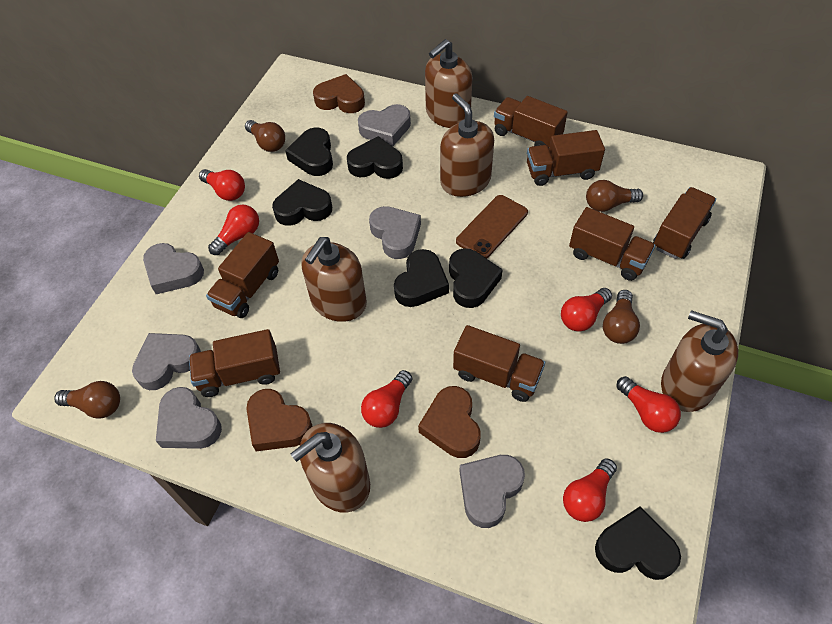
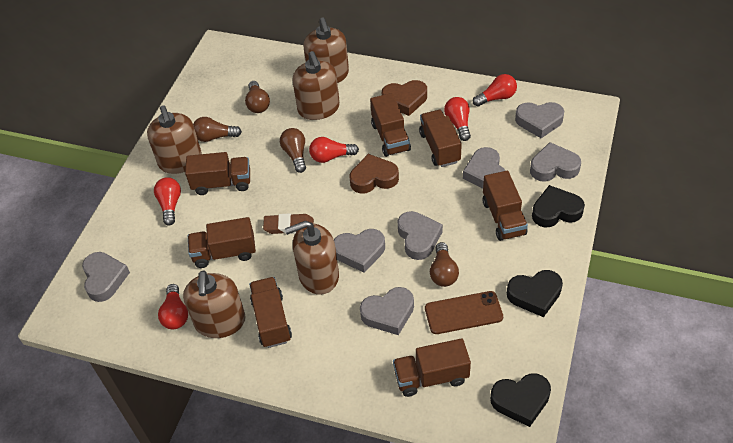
black heart: [272,179,332,226] [285,128,333,176] [347,136,403,179] [394,249,449,307] [449,248,503,308] [595,507,681,580] = 6 -> [490,374,551,427] [507,270,563,317] [532,185,585,227] = 3
brown eraser: none = 0 -> [263,213,314,234] = 1
brown heart: [246,389,313,451] [313,74,365,113] [418,386,481,458] = 3 -> [350,154,399,194] [382,80,427,116] = 2
grey heart: [132,333,201,390] [143,243,204,294] [156,387,222,449] [358,104,411,146] [369,206,421,259] [459,455,525,528] = 6 -> [82,252,130,302] [334,229,385,273] [360,287,414,335] [398,211,443,260] [463,147,506,189] [515,102,564,138] [530,142,581,182] = 7
red light bulb: [199,169,245,201] [208,205,259,255] [361,370,412,428] [561,288,612,332] [563,458,617,522] [617,376,681,433] = 6 -> [154,177,181,226] [158,284,188,329] [309,137,359,163] [444,97,471,141] [473,74,517,107] = 5

